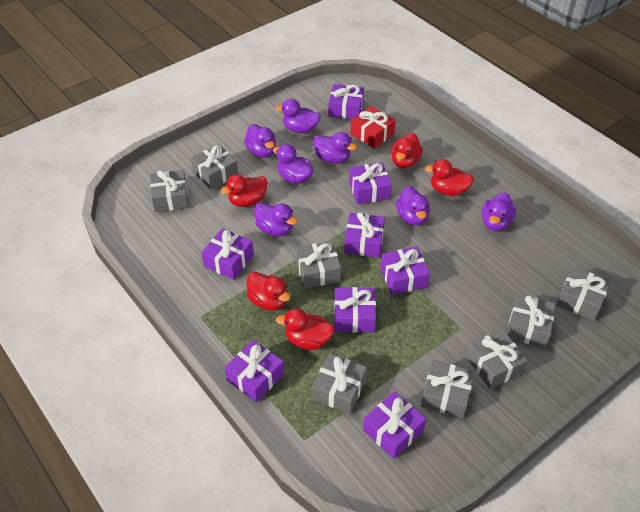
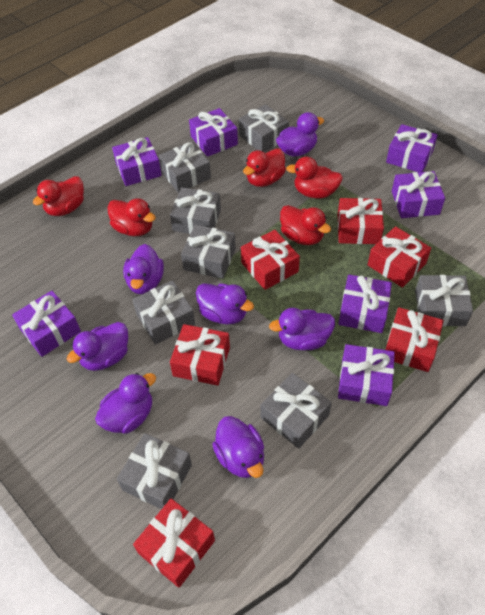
purple gift: [201,228,254,280] [225,340,284,402] [329,84,364,119] [334,287,376,333] [344,212,385,258] [349,163,392,204] [363,391,426,459] [380,247,430,295] = 8 -> [12,291,81,357] [112,137,162,186] [189,108,238,157] [338,344,395,406] [339,275,392,333] [386,124,438,172] [392,171,445,218] = 7
red gift: [351,106,396,149] = 1 -> [133,499,215,588] [170,324,230,386] [241,230,300,290] [338,198,384,244] [368,226,431,288] [386,307,444,372] = 6

